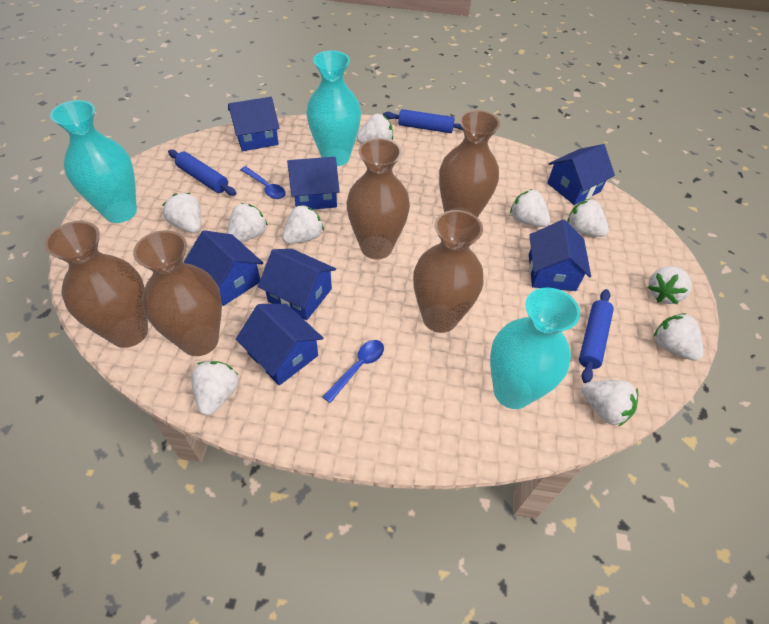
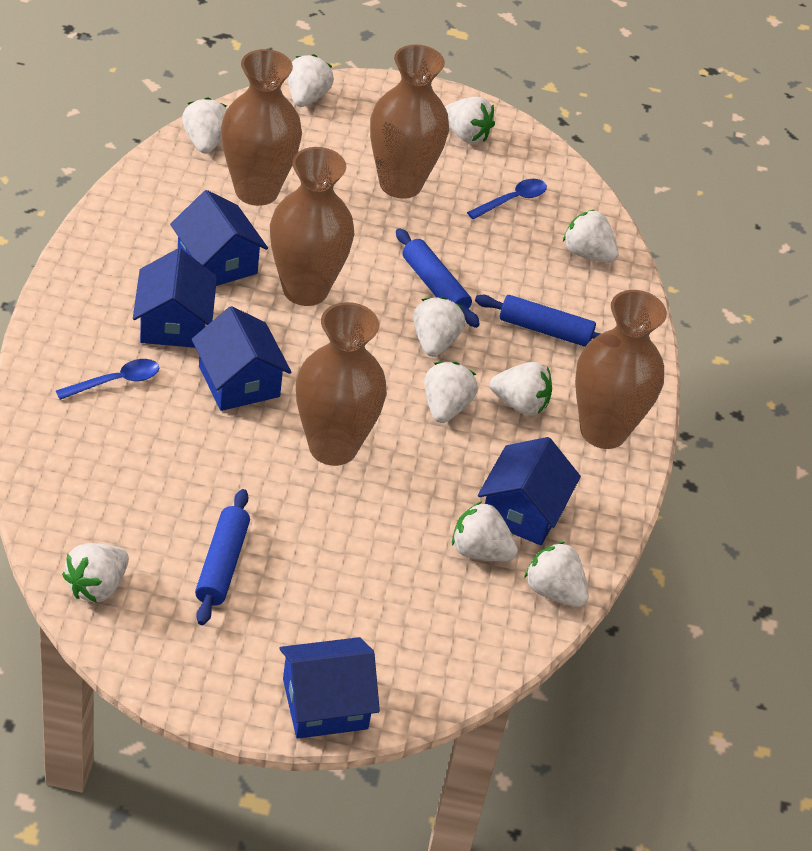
blue house: [184,230,263,306] [228,97,280,151] [236,304,323,385] [258,249,336,320] [287,157,340,209] [529,219,591,291] [547,144,615,205] = 7 -> [133,248,217,348] [170,190,268,286] [192,306,291,411] [279,637,380,739] [478,437,581,546] = 5
turquoise vase: [50,100,137,223] [306,51,361,166] [490,287,580,409] = 3 -> none = 0

